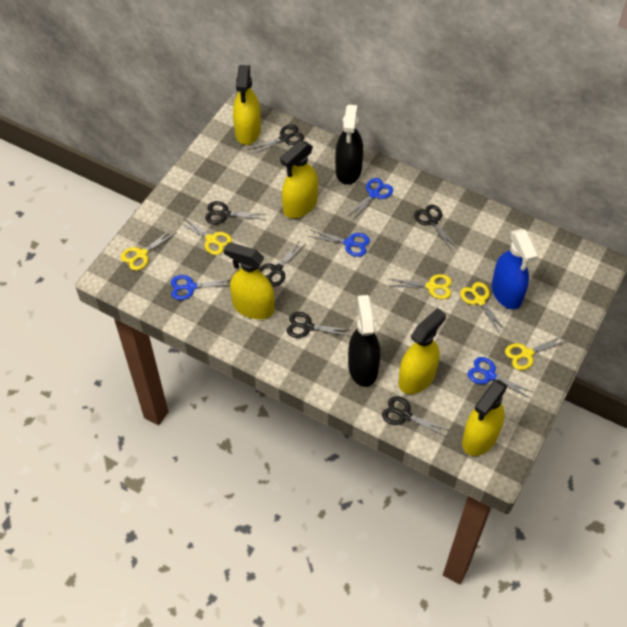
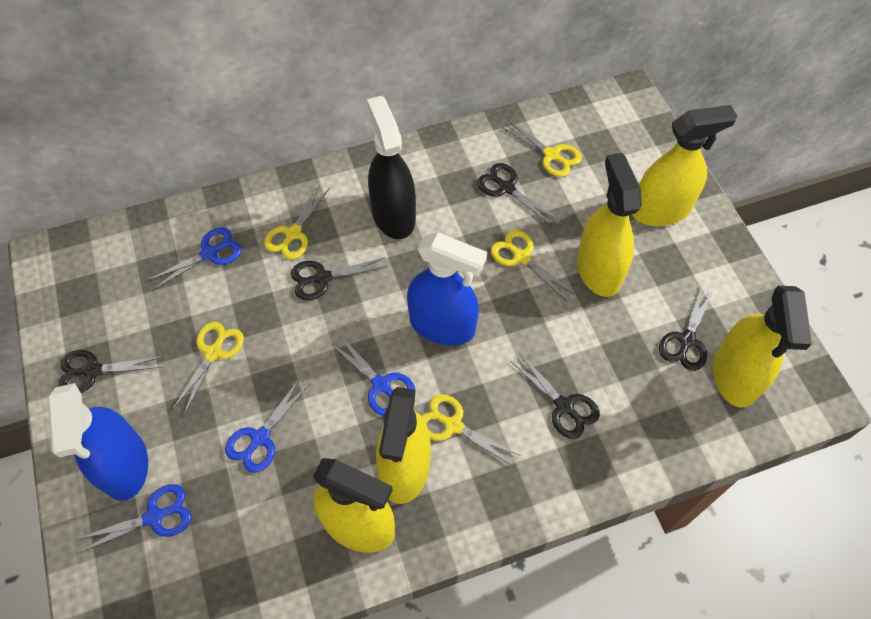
black scissors: [205,201,265,224] [248,124,304,155] [259,241,305,287] [287,312,350,338] [382,396,448,437] [414,205,458,251] = 6 -> [58,350,164,393] [291,257,388,300] [477,163,559,225] [510,353,600,439] [659,286,714,371] = 5
black spray bottle: [335,105,363,185] [348,295,380,387] = 2 -> [367,96,416,239] = 1
blue spray bottle: [492,229,538,309] = 1 -> [47,383,148,501] [407,232,487,345] = 2

